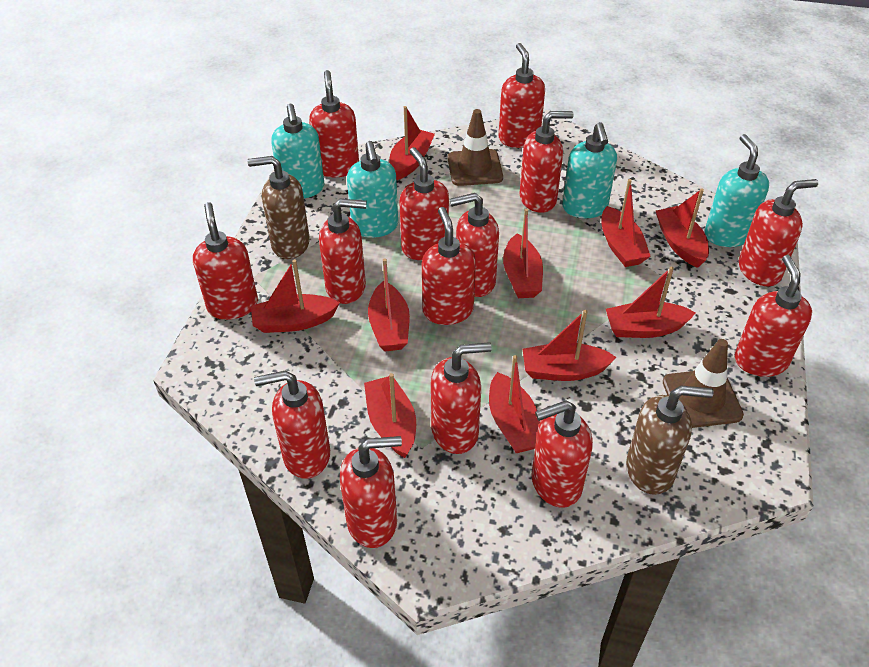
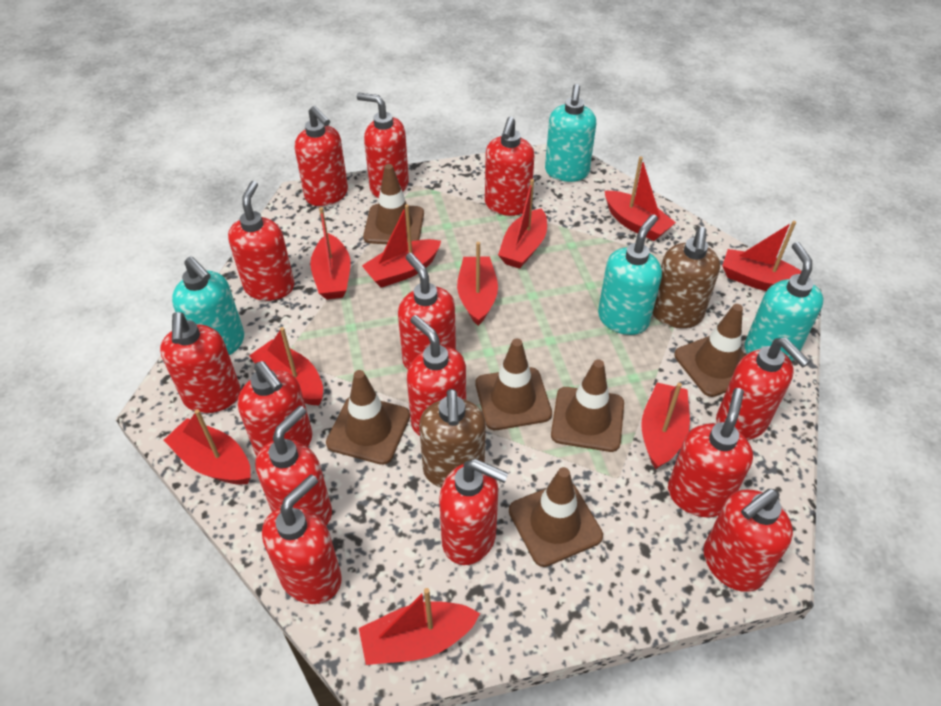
brown traffic cone: [448,109,503,186] [663,339,744,428] = 2 -> [326,370,410,465] [363,164,424,244] [475,339,552,430] [509,467,603,567] [551,359,624,452] [674,304,745,397] = 6

